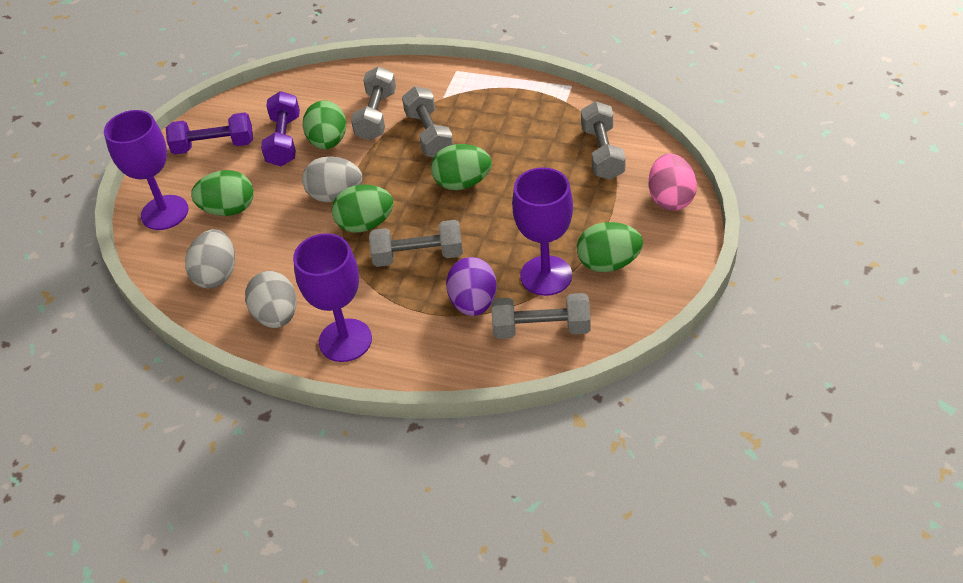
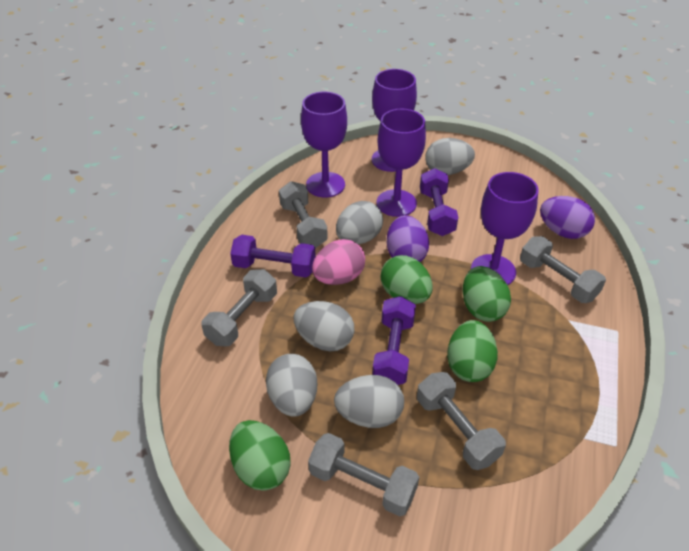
green egg: [191,170,254,216] [303,100,346,149] [332,185,394,233] [431,144,492,190] [577,222,643,272] = 5 -> [229,420,291,491] [381,255,433,304] [447,320,498,382] [462,266,511,322] = 4
grey egg: [185,229,235,289] [245,271,297,328] [302,156,363,202] = 3 -> [266,354,317,417] [293,301,355,351] [334,375,404,428] [336,201,383,244] [425,138,475,175] = 5
purple dumbbell: [166,112,253,155] [261,91,300,166] = 2 -> [230,235,316,277] [372,296,416,385] [420,168,458,236] = 3
purple egg: [446,257,497,316] = 1 -> [387,215,429,262] [540,196,595,239] = 2
purple goblet: [104,110,189,230] [293,233,372,362] [512,167,573,296] = 3 -> [301,92,347,198] [372,69,417,172] [376,109,426,217] [471,172,539,285] = 4

